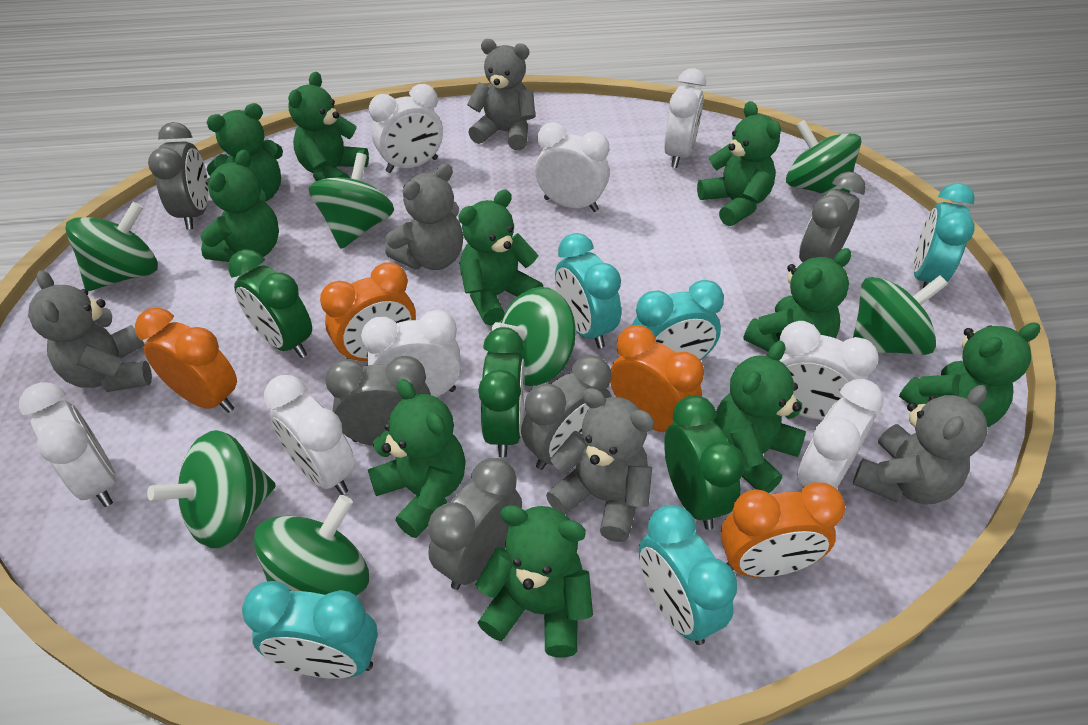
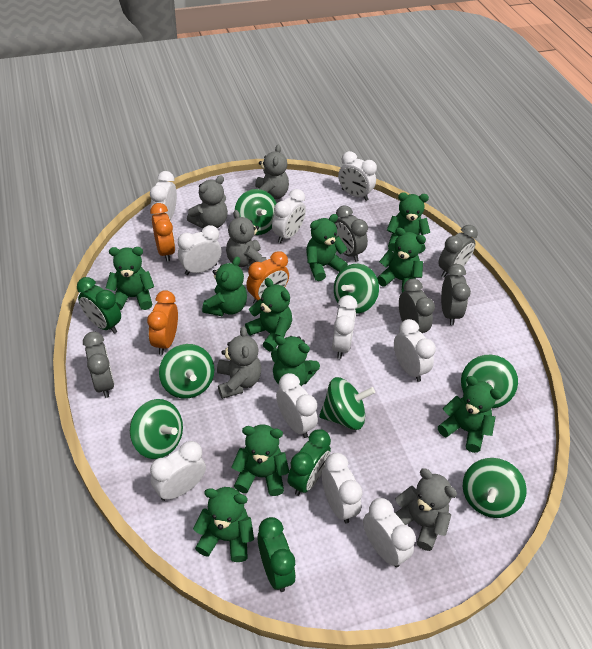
orange clock: [135,308,237,413] [320,263,416,361] [610,325,704,432] [720,482,845,577] = 4 -> [147,290,178,355] [150,203,175,262] [246,251,289,304] = 3
turquoise clock: [242,581,378,679] [555,233,621,349] [632,280,724,360] [639,505,738,645] [913,183,975,288] = 5 -> none = 0
white clock: [19,382,116,507] [264,375,356,495] [361,310,461,397] [369,84,443,173] [535,122,609,212] [664,68,706,168] [779,321,879,420] [797,379,884,489] = 8 -> [150,171,177,220] [150,441,206,501] [178,225,221,275] [272,189,306,243] [276,373,318,438] [322,453,363,523] [332,295,357,359] [338,151,377,201] [363,498,415,567] [394,319,436,382] = 10

